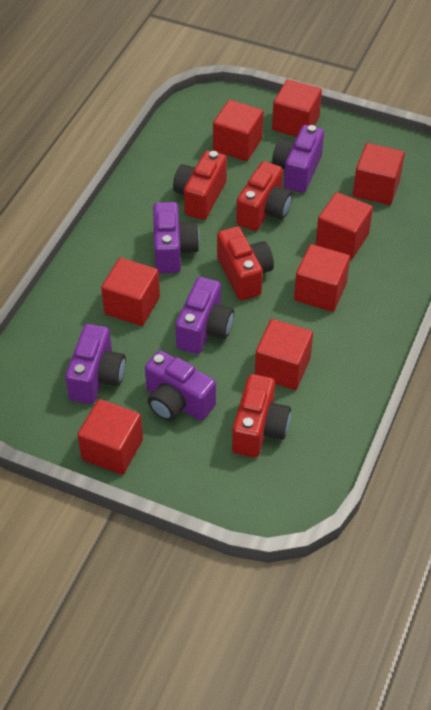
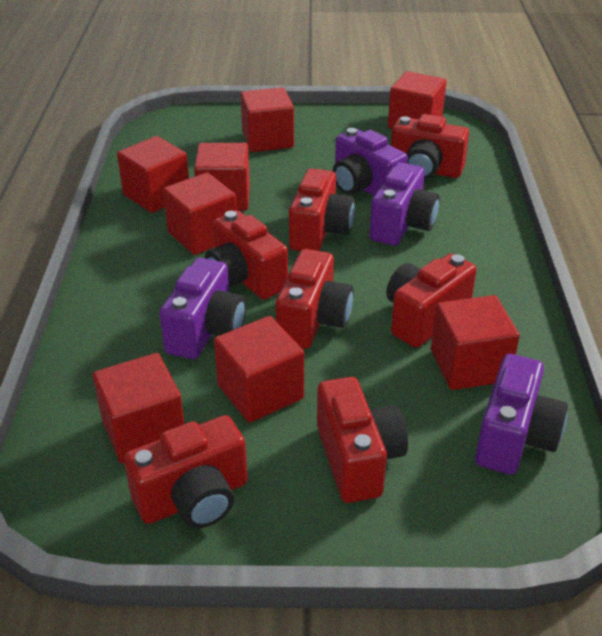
purple camera: [65,324,126,404] [145,350,216,421] [153,202,200,273] [175,277,234,354] [272,125,324,193] = 5 -> [159,258,246,359] [333,128,408,196] [369,162,440,246] [475,354,568,475] = 4
red camera: [173,150,227,220] [217,226,274,301] [232,374,291,458] [236,161,292,231] = 4 -> [124,415,248,528] [205,211,288,300] [276,249,354,349] [289,168,355,251] [317,377,408,503] [386,253,477,348] [391,114,469,180] = 7

